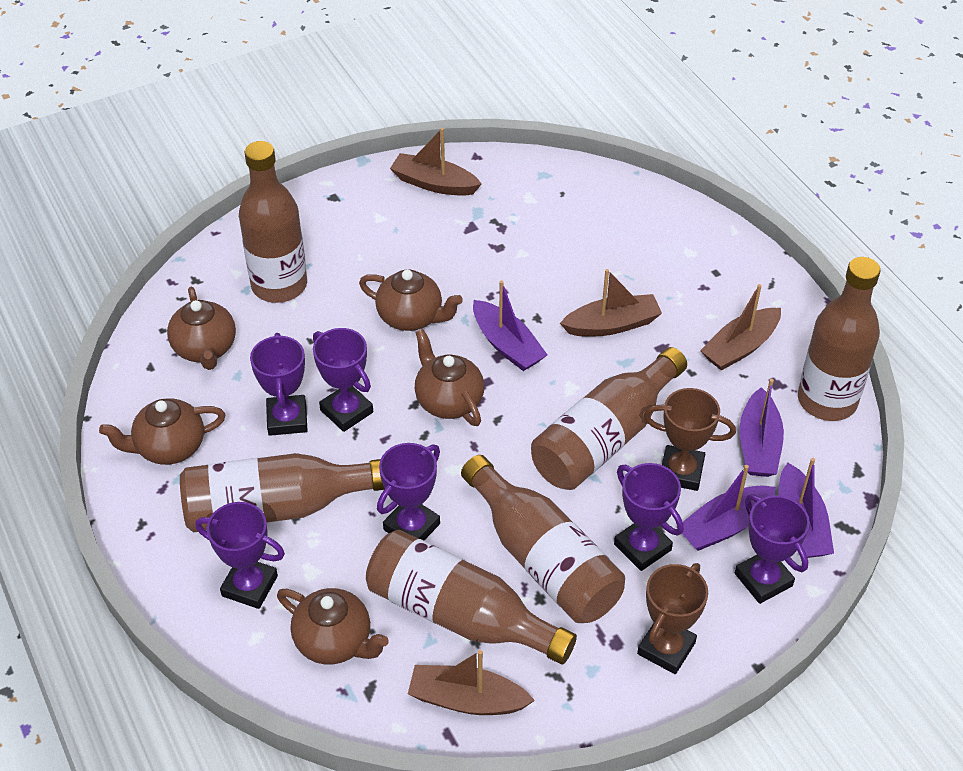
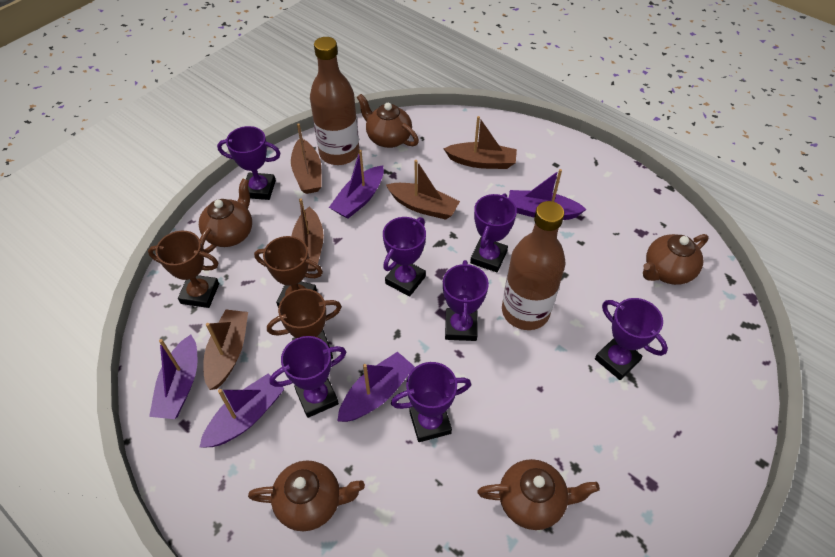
brown boat: [390,128,481,196] [408,650,535,715] [560,269,662,337] [700,284,781,371] = 4 -> [203,310,248,390] [291,124,321,194] [292,198,324,272] [386,160,460,220] [443,116,517,169] = 5
brown bottle: [180,453,385,533] [239,141,307,303] [366,530,577,664] [461,455,625,623] [531,347,687,490] [798,257,880,421] = 6 -> [310,37,359,165] [502,201,566,330] = 2
brown trophy: [637,563,708,674] [644,388,736,491] = 2 -> [148,231,219,308] [254,236,323,307] [267,289,342,359] = 3
purple boat: [473,280,547,371] [682,465,776,551] [740,379,784,477] [779,458,834,558] = 4 -> [149,335,198,419] [199,373,285,448] [329,150,384,219] [338,352,415,422] [509,169,587,220] = 5
purple trophy: [195,502,285,609] [250,333,308,436] [313,328,373,432] [377,443,440,540] [614,463,684,571] [735,494,810,604] = 6 -> [217,126,281,200] [269,336,346,418] [383,217,426,297] [391,362,471,442] [443,260,489,341] [470,193,517,272] [595,298,668,380] = 7

